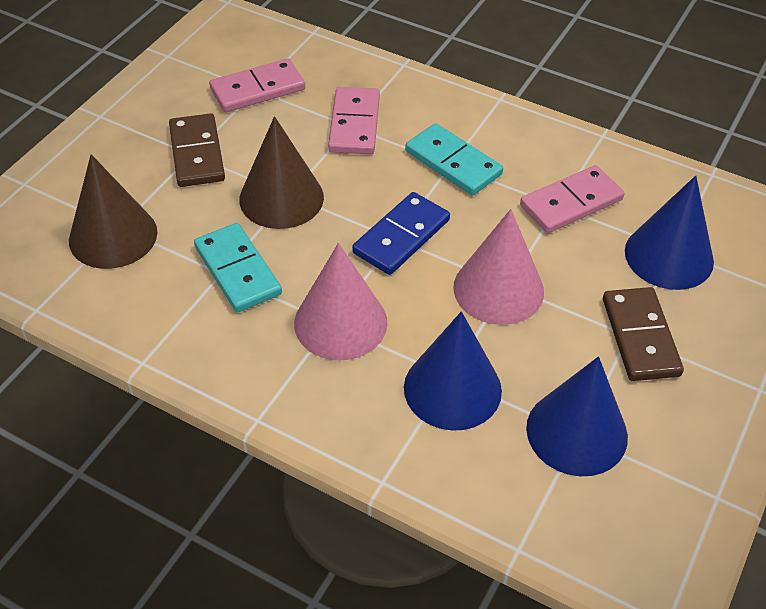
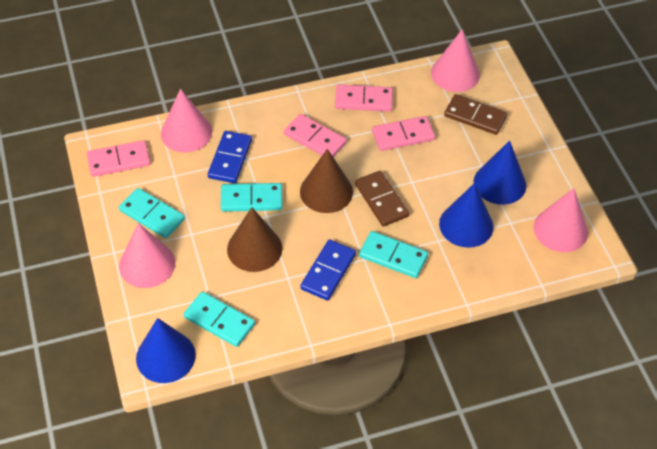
blue domino: [352,192,450,275] = 1 -> [208,131,252,183] [300,240,356,301] = 2
pink cone: [294,243,388,360] [453,209,544,325] = 2 -> [119,223,175,288] [161,89,212,153] [431,29,480,92] [534,188,588,252] = 4
pink domino: [209,58,305,112] [328,87,380,154] [520,165,624,233] = 3 -> [87,140,150,177] [284,114,347,157] [335,84,393,112] [372,116,435,151] = 4
turquoise domino: [194,223,282,313] [405,123,503,195] = 2 -> [119,188,185,238] [184,292,255,347] [221,183,283,212] [359,231,428,278] = 4

